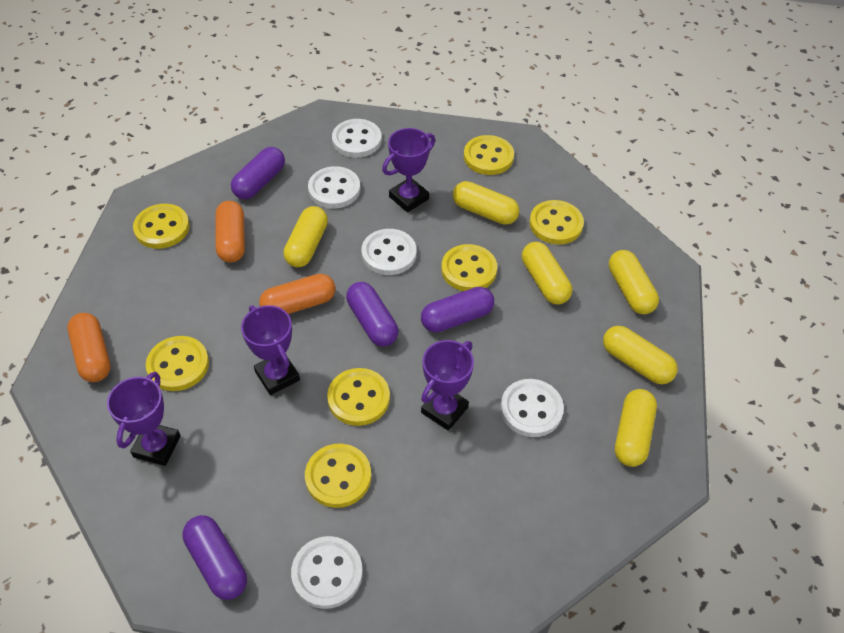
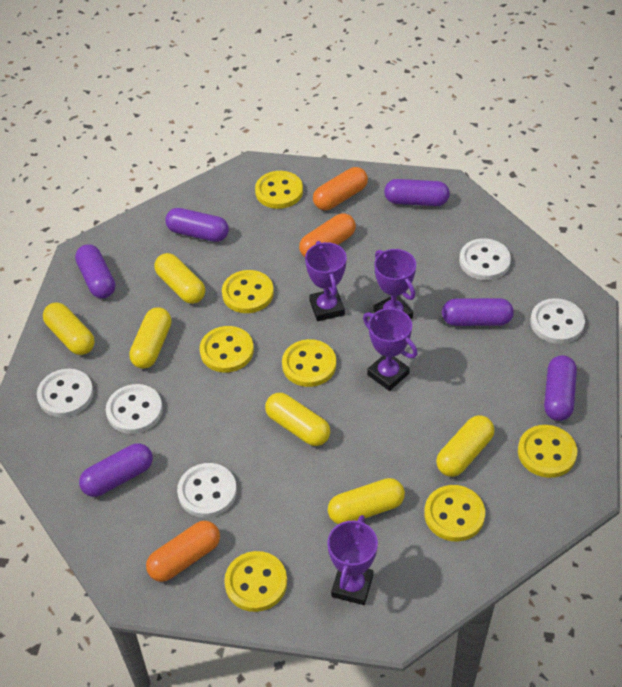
purple capsule: [183,515,247,600] [231,147,285,199] [346,282,398,346] [421,287,494,333] = 4 -> [75,244,115,298] [79,443,153,497] [165,208,229,242] [384,179,450,206] [442,298,514,326] [544,355,577,421] = 6

